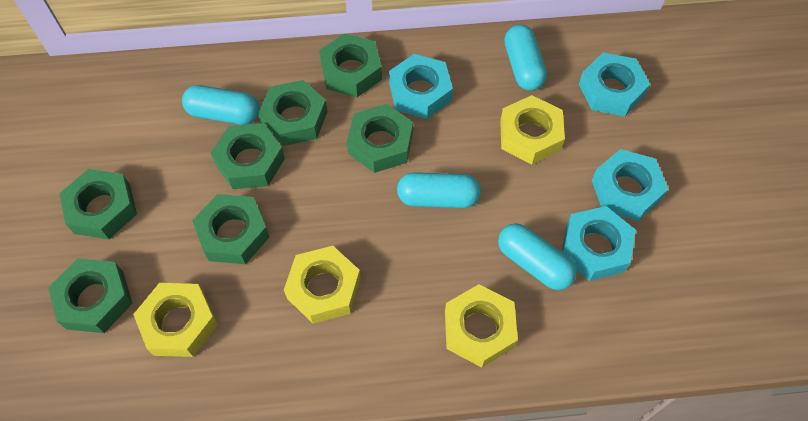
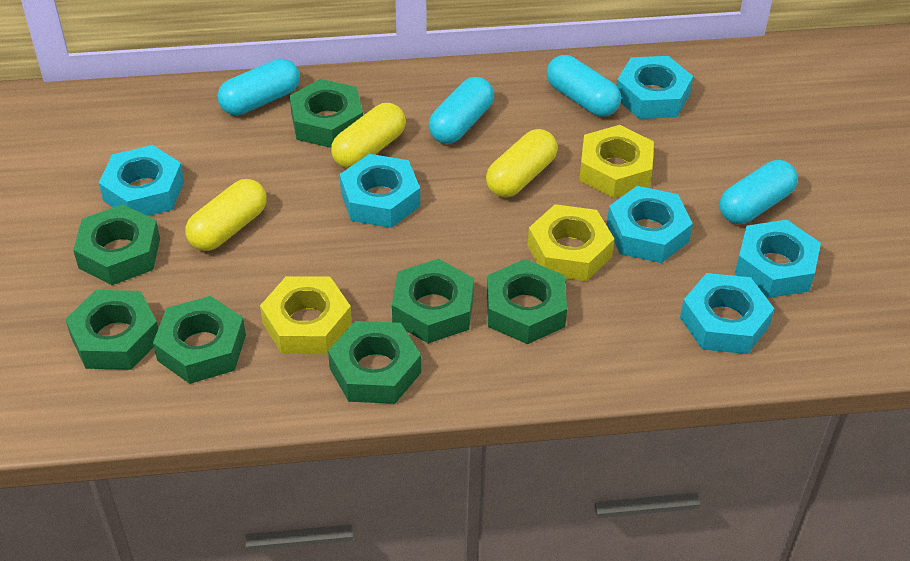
turquoise nut: [389,54,453,119] [561,206,636,281] [579,53,650,117] [592,149,668,221] = 4 -> [99,145,184,216] [340,154,420,228] [607,186,693,263] [616,56,693,119] [680,273,775,354] [735,220,821,298] = 6
yellow capsule: none = 0 -> [185,179,267,251] [331,103,406,168] [486,129,558,197] = 3
yellow nut: [133,283,218,357] [284,246,361,324] [445,284,518,368] [500,95,565,164] = 4 -> [260,276,352,354] [528,204,614,281] [579,125,654,198] = 3

